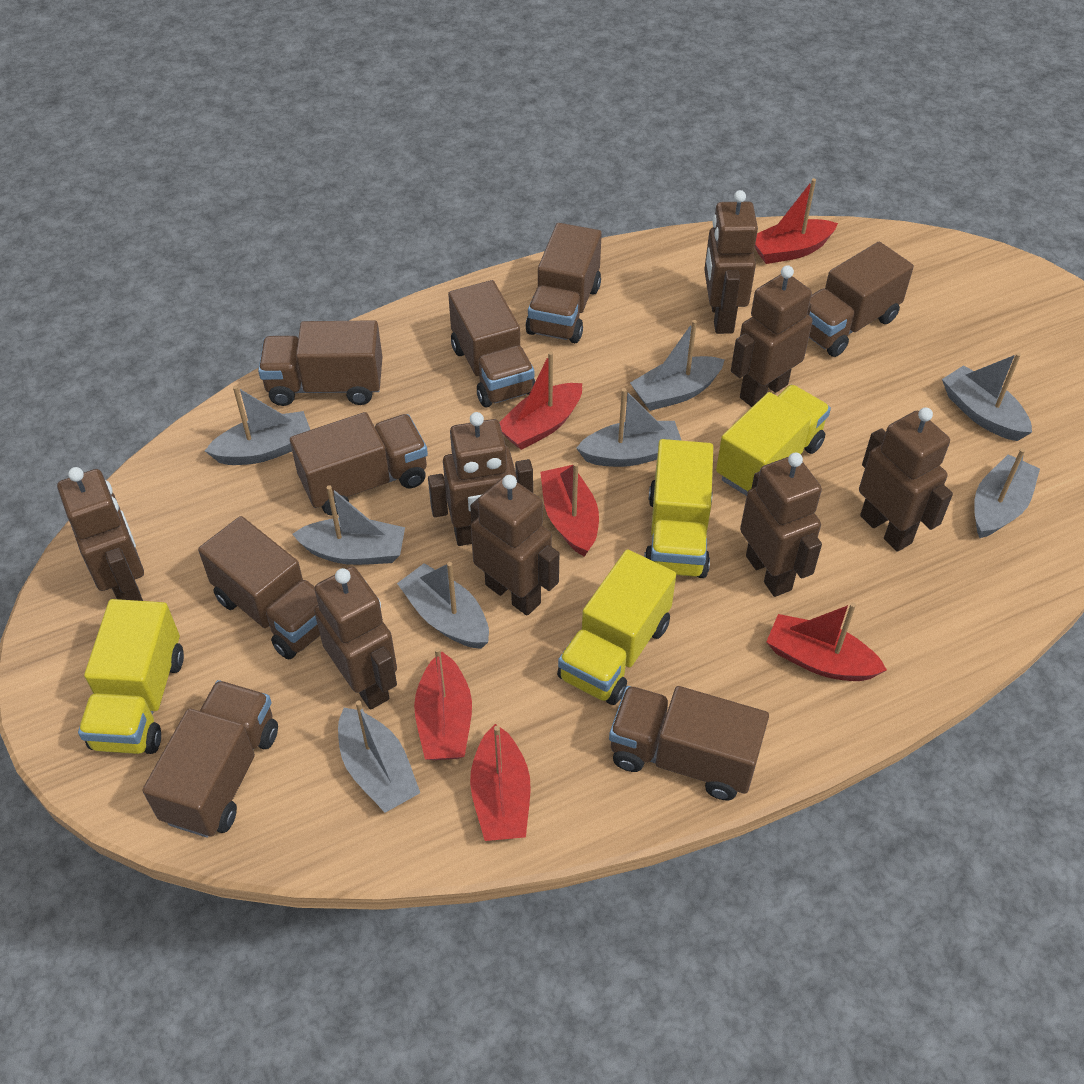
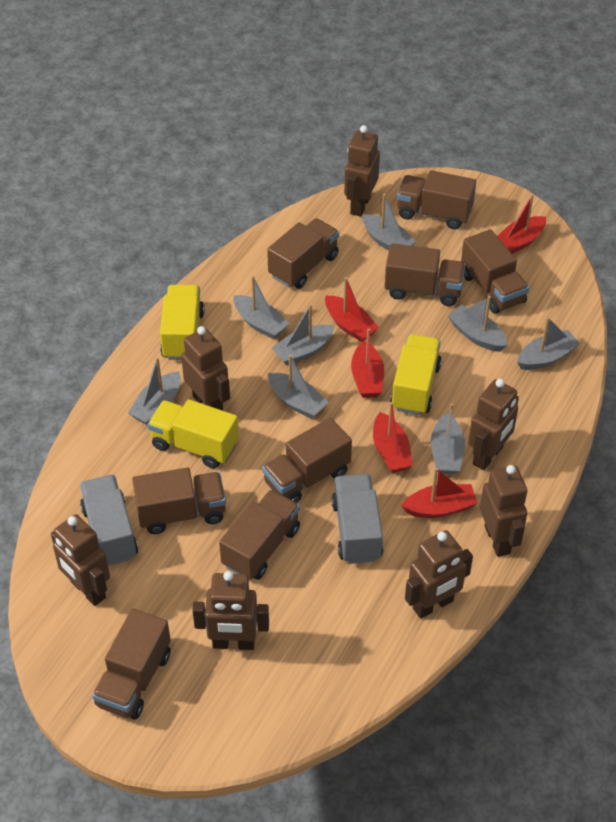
brown robot: [57,467,144,601] [314,566,397,710] [428,412,533,546] [470,475,559,616] [704,190,758,334] [731,265,813,407] [740,453,822,597] [859,407,953,552] = 8 -> [51,514,110,606] [181,326,230,411] [192,571,269,650] [344,125,380,217] [405,530,473,619] [468,379,519,470] [480,465,527,557] = 7
grey truck: none = 0 -> [80,475,138,566] [331,474,383,564] = 2
red boat: [414,647,472,760] [470,724,531,841] [499,352,582,450] [540,463,599,557] [755,178,838,264] [766,602,887,681] = 6 -> [325,277,379,342] [351,328,384,398] [373,402,413,473] [401,468,477,518] [497,194,546,254] = 5
yellow truck: [78,599,184,754] [557,549,676,705] [644,439,713,578] [716,385,831,496] = 4 -> [148,399,239,469] [160,285,204,360] [390,334,442,415] = 3

